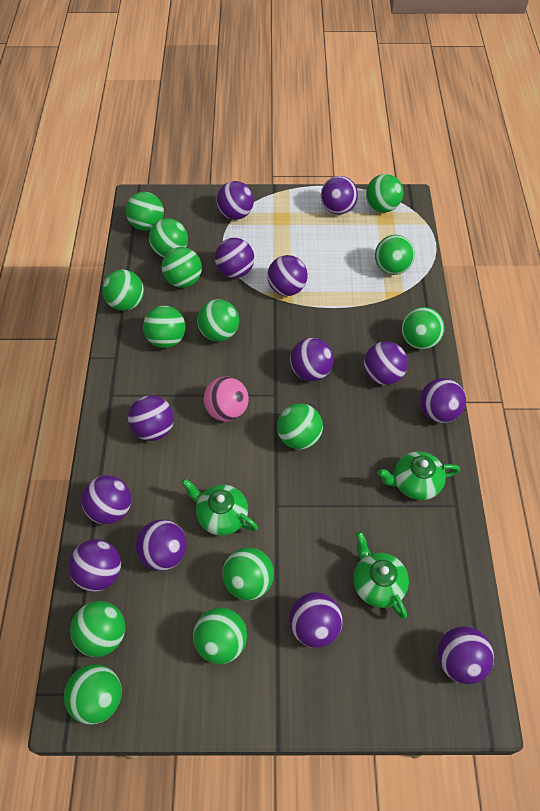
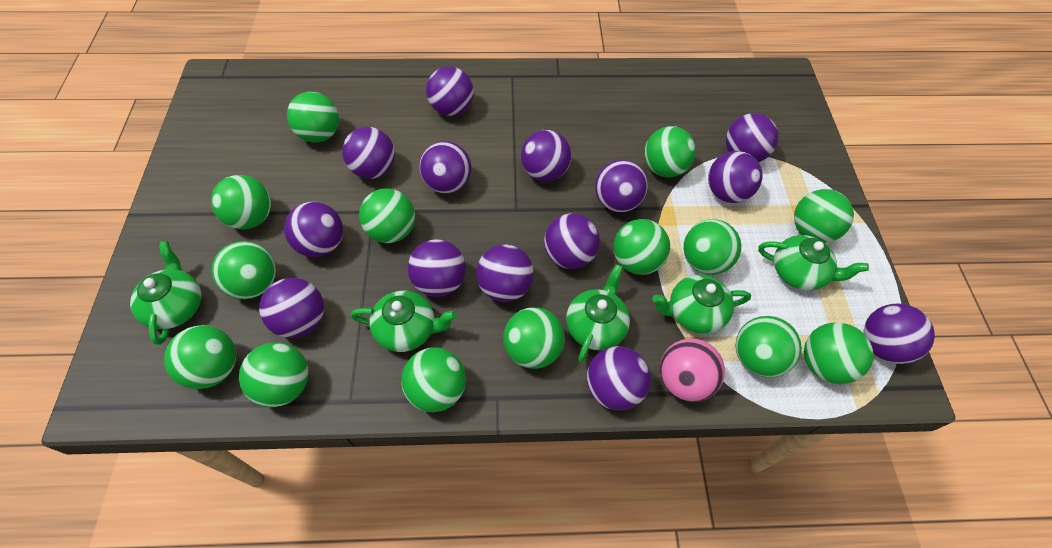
green teapot: [182,478,258,535] [353,532,409,619] [378,451,460,500] = 3 -> [130,241,201,345] [350,291,457,352] [566,264,630,362] [652,275,751,334] [758,235,869,291] = 5
purple ball: [68,539,121,592] [81,475,131,525] [128,395,174,441] [136,519,187,571] [215,238,254,278] [216,181,254,220] [267,255,308,296] [289,592,343,648] [290,338,334,381] [321,176,358,215] [364,341,408,385] [420,378,466,423] [437,626,494,684] = 13 -> [259,278,324,338] [284,202,343,257] [342,127,395,179] [408,239,466,297] [419,141,471,194] [426,66,474,116] [476,244,534,302] [521,130,571,181] [544,213,600,269] [587,346,651,411] [595,160,648,212] [708,151,763,203] [726,113,778,162] [864,304,935,364] = 14

